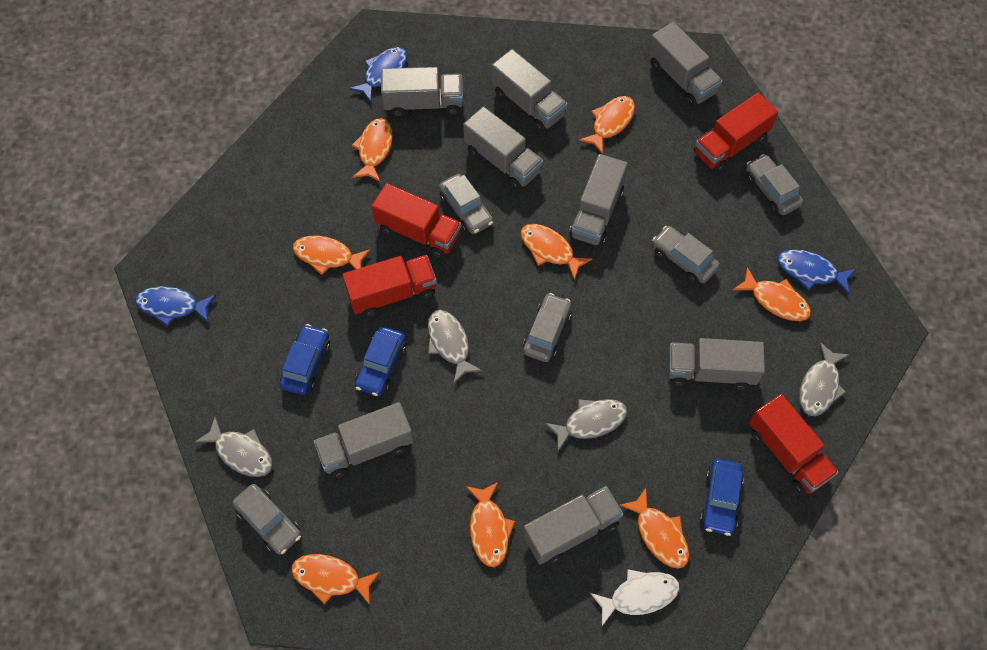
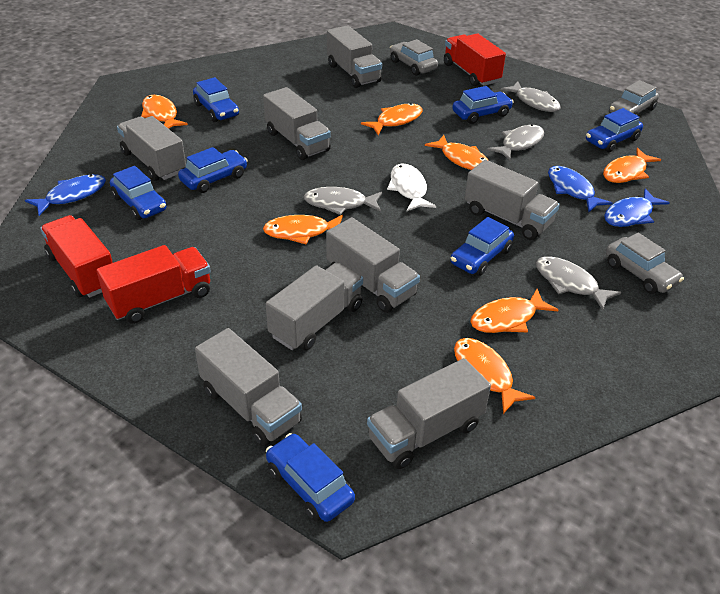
blue car: [280,324,330,395] [355,326,406,396] [700,459,744,536] = 3 -> [110,166,167,220] [178,147,248,193] [193,77,239,122] [266,433,355,522] [450,217,514,276] [452,86,513,124] [586,108,643,152] = 7
grey car: [233,484,301,555] [439,174,493,234] [523,293,572,362] [652,226,720,284] [746,154,803,215] = 5 -> [390,39,438,76] [606,233,684,294] [609,80,659,116] = 3
orange fish: [291,554,380,605] [293,236,371,275] [352,118,393,182] [466,482,515,567] [521,224,592,281] [579,96,635,154] [620,488,689,569] [733,267,811,321] = 8 -> [141,95,188,129] [263,215,343,244] [361,103,422,135] [425,135,489,170] [454,338,535,414] [470,289,558,333] [603,148,661,183] = 7
red truck: [342,255,437,317] [371,183,461,258] [694,93,778,173] [749,394,839,495] = 4 -> [40,215,113,298] [96,245,211,324] [444,34,506,86] = 3

